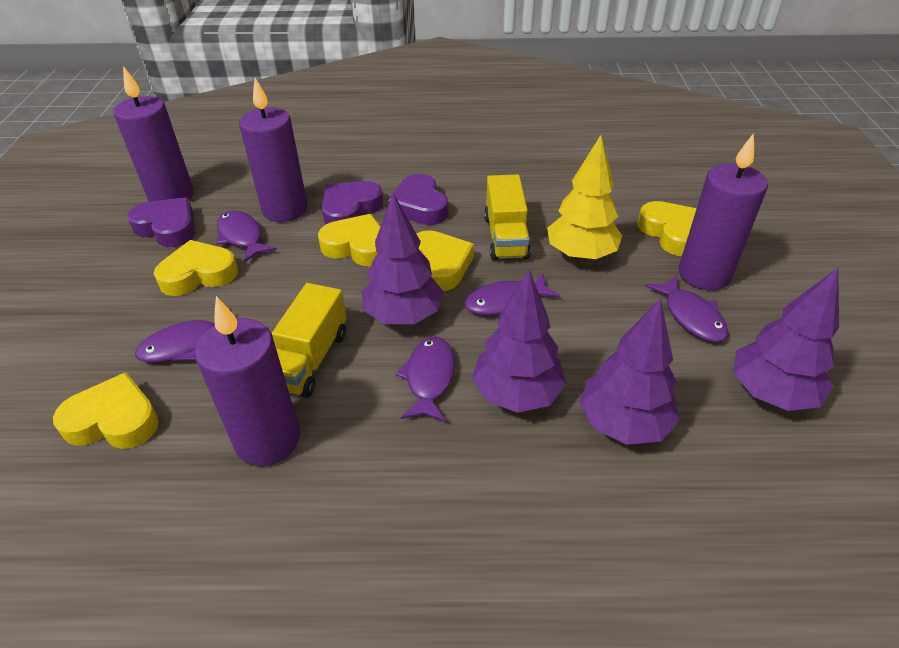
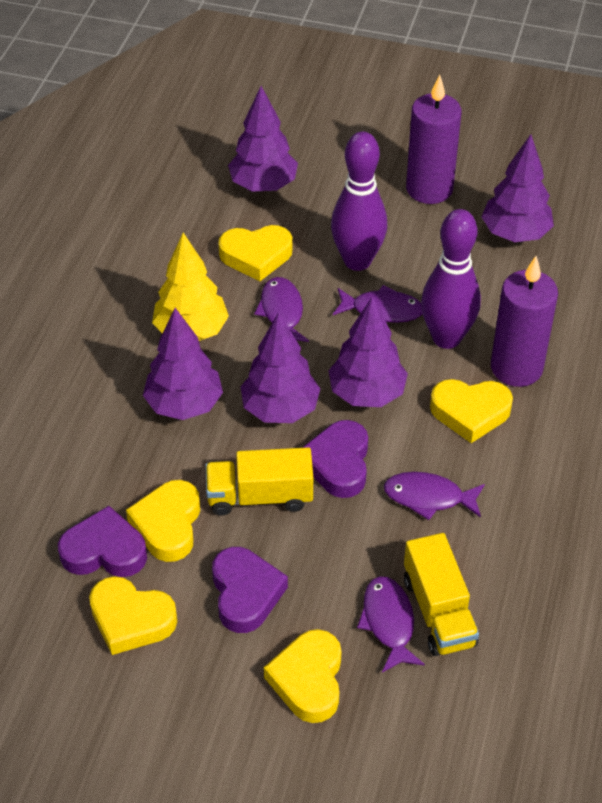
purple bowling pin: none = 0 -> [331,131,387,271] [421,209,481,349] = 2
purple candle: [113,66,194,202] [195,296,300,466] [239,78,308,222] [679,133,768,290] = 4 -> [406,75,461,204] [491,256,558,387] = 2
purple fish: [135,308,231,363] [216,211,277,263] [395,337,455,422] [464,273,560,316] [645,275,728,342] = 5 -> [254,277,309,342] [333,285,423,323] [357,576,425,673] [384,472,485,520] = 4
purple tree: [362,193,443,324] [472,270,566,413] [580,298,680,445] [733,268,839,411] = 4 -> [143,308,223,420] [228,86,298,191] [240,312,320,423] [328,296,408,407] [481,134,554,242] = 5

